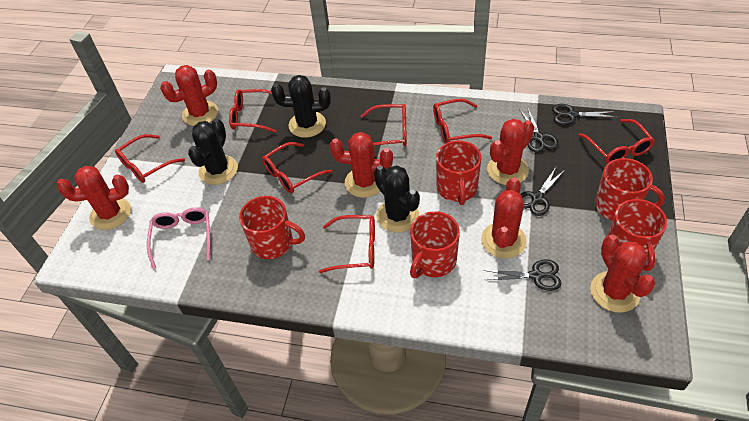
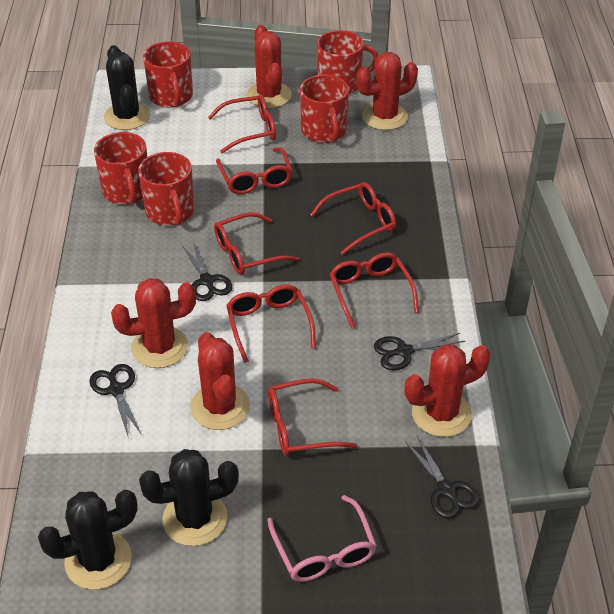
red cactus: [57,166,131,230] [160,65,218,126] [330,132,393,198] [481,178,527,259] [487,119,534,185] [590,235,656,312] = 6 -> [111,278,196,368] [190,332,250,430] [247,25,292,108] [356,52,418,130] [404,344,491,437] = 5

